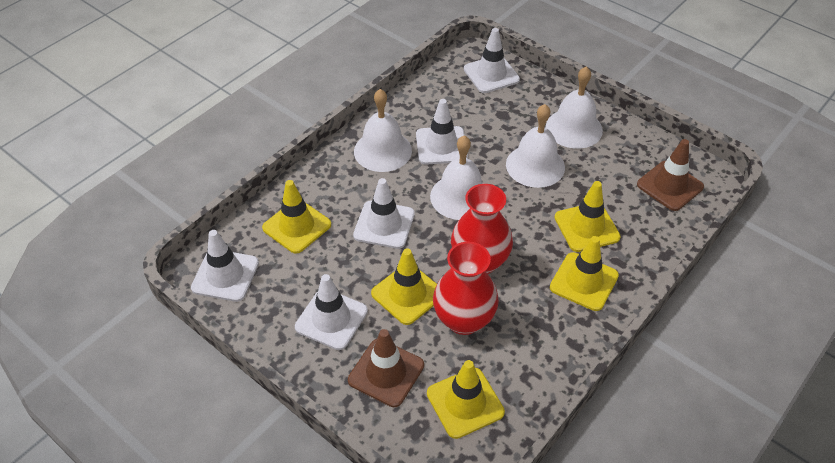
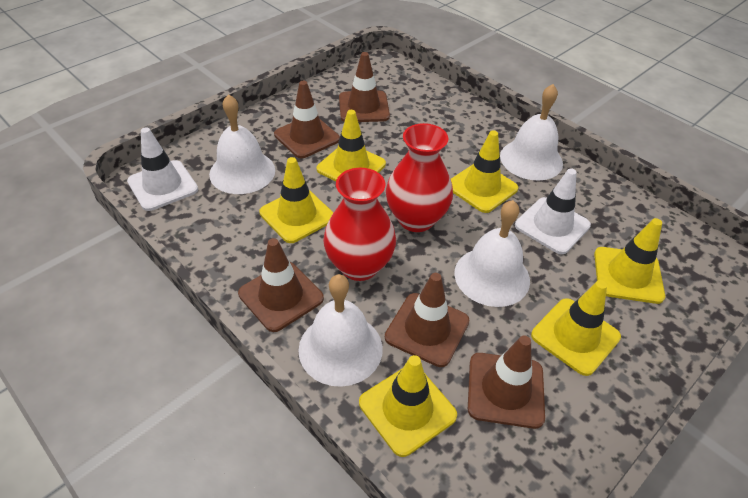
brown traffic cone: [348,329,424,407] [637,139,704,211] = 2 -> [238,238,324,332] [274,81,340,158] [339,52,390,122] [385,273,469,367] [468,335,545,429] = 5
white traffic cone: [191,230,259,302] [295,274,368,350] [353,178,415,249] [416,99,468,165] [464,28,520,93] = 5 -> [127,127,198,211] [515,168,591,254] = 2
yellow traffic cone: [262,180,331,254] [371,248,437,325] [427,360,505,439] [550,236,619,311] [554,181,621,252] = 5 -> [259,157,334,243] [317,110,386,182] [359,355,457,457] [451,130,518,213] [531,280,621,376] [594,218,665,304] = 6

